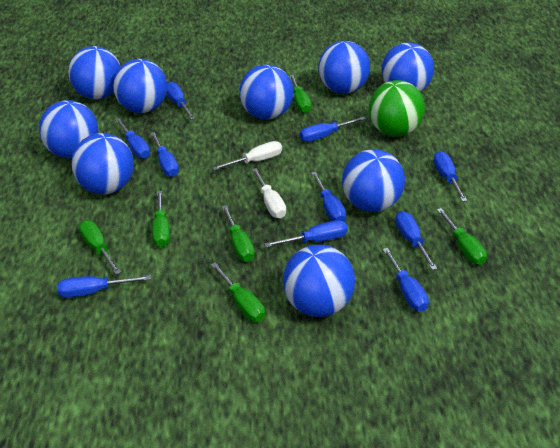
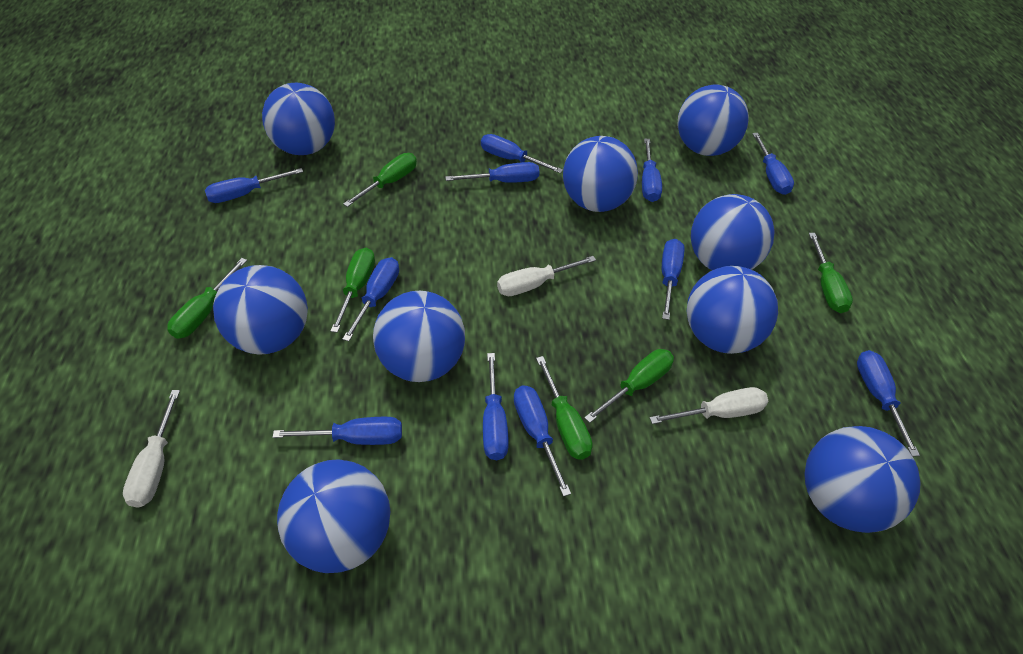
blue screwdriver: [57,275,151,298] [115,118,150,159] [150,132,179,177] [166,82,195,120] [264,220,348,247] [300,117,365,142] [311,172,346,222] [383,248,429,312] [395,211,437,270] [433,151,467,202] = 10 -> [205,168,303,203] [272,417,402,445] [342,257,399,341] [445,162,539,183] [481,134,563,173] [483,353,509,460] [514,386,571,497] [642,138,662,202] [662,239,685,320] [752,133,794,195] [857,350,920,457] = 11
green ball: [369,80,425,137] = 1 -> none = 0
white screwdriver: [212,141,282,171] [252,168,286,218] = 2 -> [123,390,180,508] [497,256,596,296] [650,387,768,424] = 3

